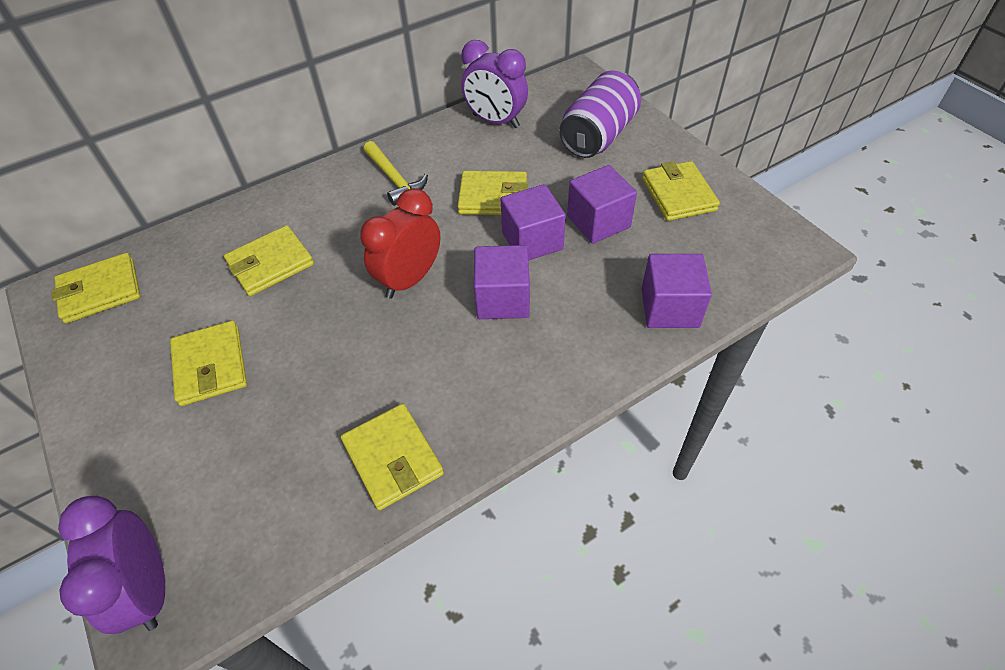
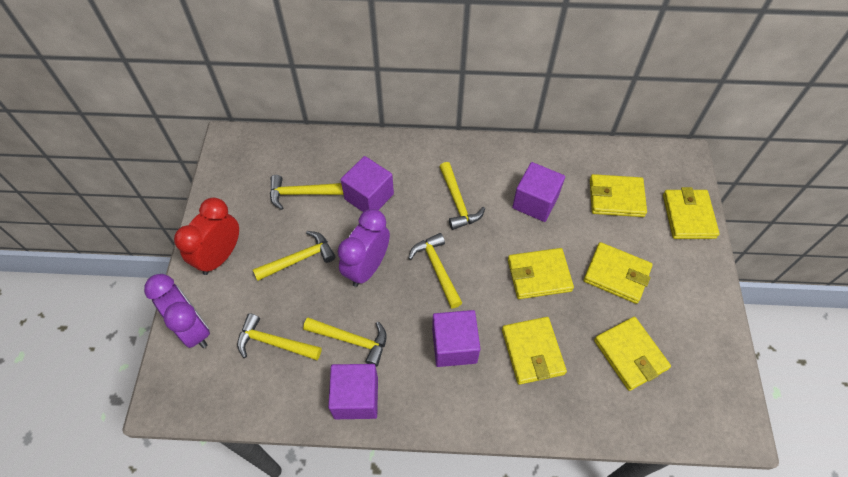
purple can: [559,71,641,158] = 1 -> none = 0
yellow hammer: [363,141,428,206] = 1 -> [237,313,322,360] [253,231,336,281] [270,175,344,210] [303,318,387,367] [408,233,462,308] [440,162,485,230] = 6

